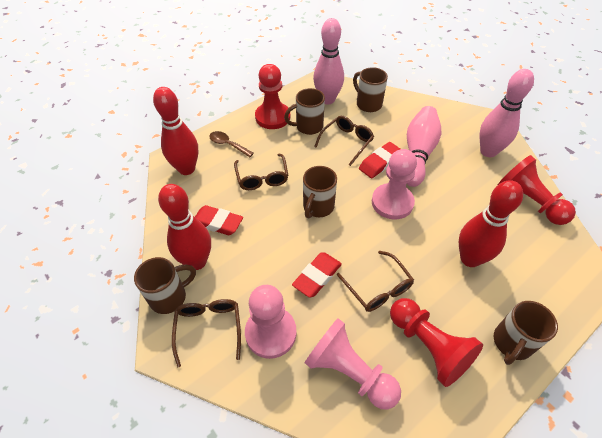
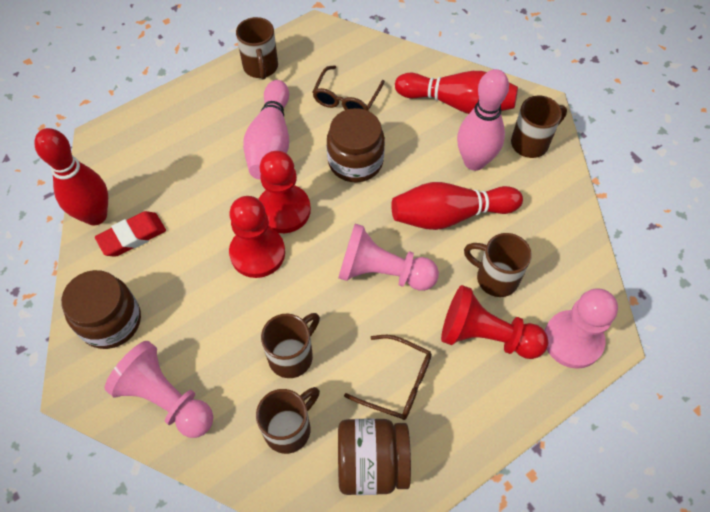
brown glasses: [172,299,241,367] [234,154,288,190] [314,116,374,166] [337,251,414,312] = 4 -> [312,65,385,111] [344,335,432,420] = 2
brown jar: none = 0 -> [61,270,141,349] [327,108,385,182] [338,418,411,495] = 3
brown spoon: [209,131,254,157] = 1 -> none = 0
pink bowling pin: [313,18,344,105] [406,106,441,187] [480,69,534,157] = 3 -> [243,80,289,180] [457,69,509,171] = 2
red eraser: [195,205,243,235] [292,252,342,298] [359,142,400,178] = 3 -> [95,211,166,257] = 1

